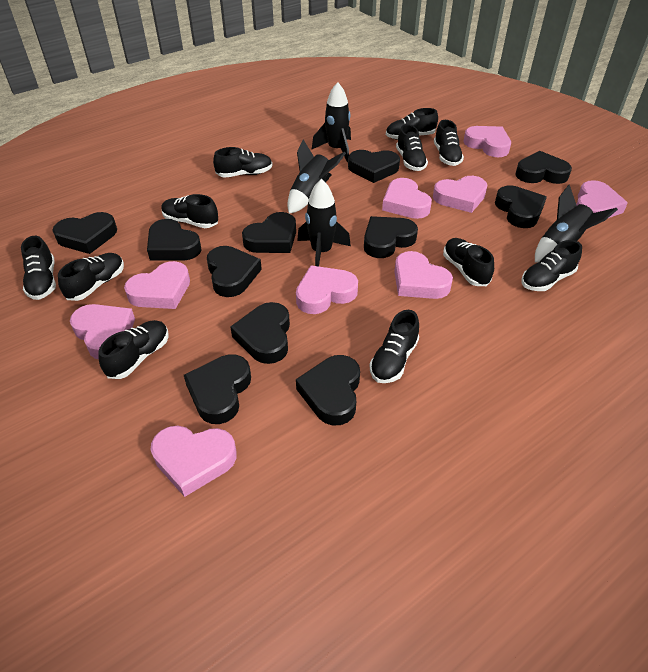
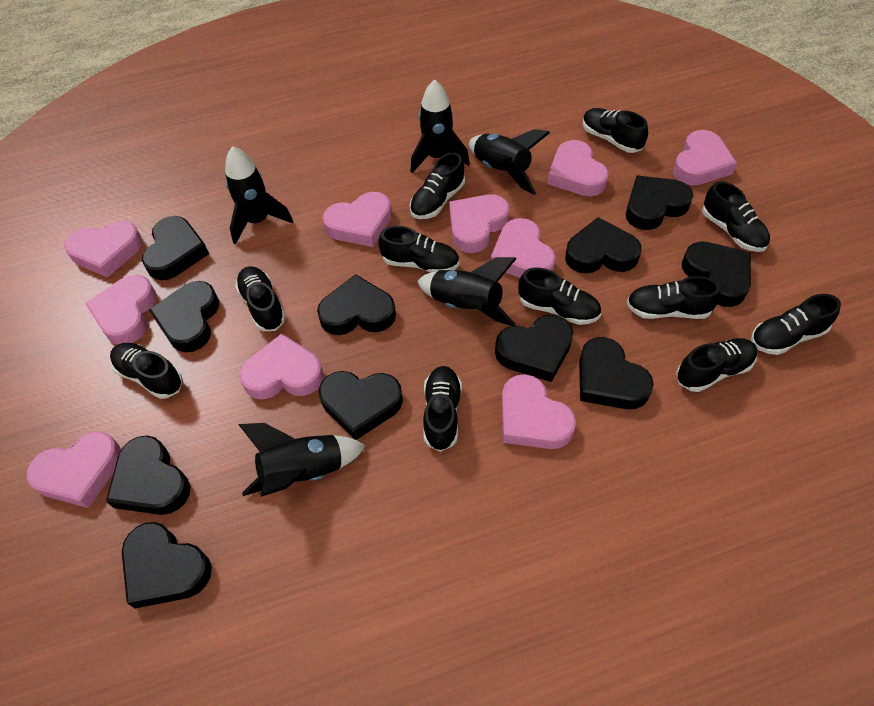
black rocket: [287,139,346,214] [297,179,351,266] [312,82,351,162] [535,185,618,263] = 4 -> [225,146,293,245] [238,423,366,497] [410,79,470,173] [417,257,517,326] [469,129,550,195] = 5
pink heart: [70,304,135,359] [124,261,190,309] [151,426,237,497] [296,265,358,314] [382,178,432,219] [394,251,453,299] [433,176,488,213] [464,126,511,157] [576,180,628,218] = 9 -> [27,431,121,508] [64,221,142,277] [85,275,156,344] [239,333,324,399] [323,192,392,247] [449,195,509,253] [491,218,556,278] [502,374,576,449] [547,140,609,196] [673,130,737,186] = 10

